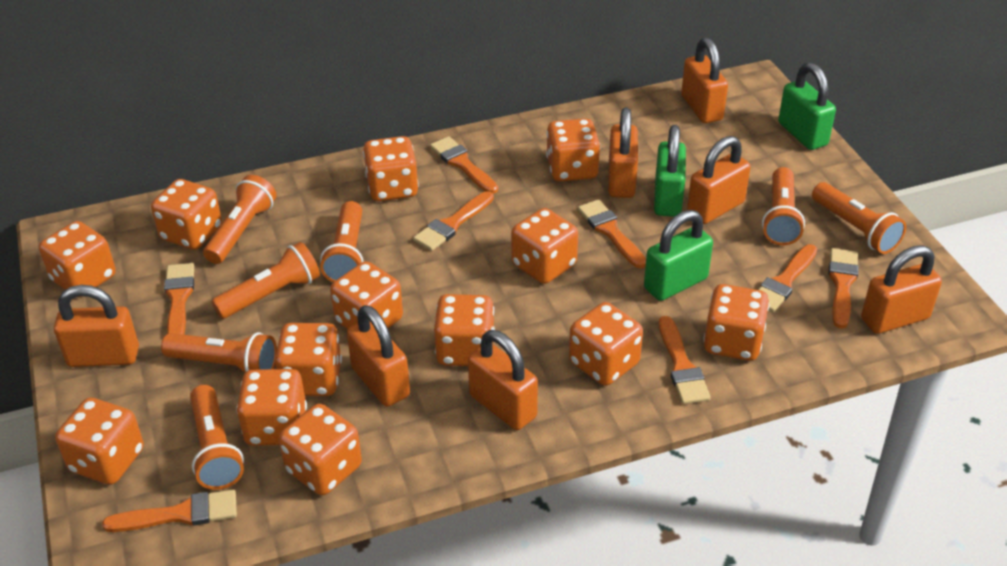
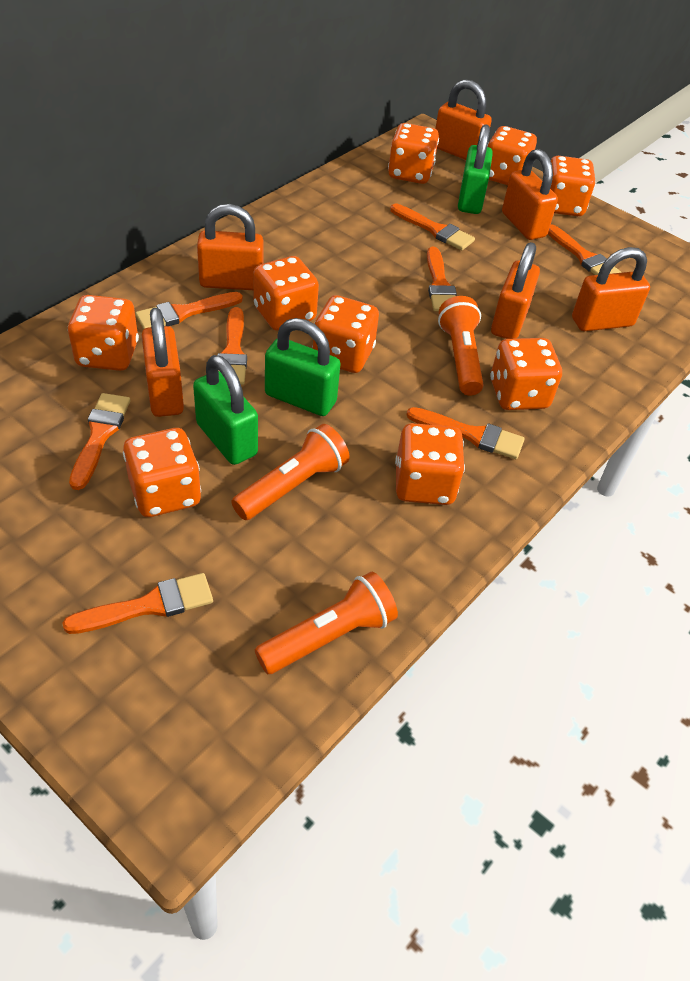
orange dice: [39,221,116,297] [55,398,144,485] [151,179,222,250] [236,369,307,446] [275,323,342,396] [279,404,362,495] [330,261,403,329] [363,136,419,201] [434,294,495,366] [511,208,578,284] [546,118,600,181] [569,302,643,386] [703,284,770,361] = 13 -> [68,295,139,371] [123,428,201,517] [253,256,319,330] [312,295,379,373] [388,123,439,184] [395,423,465,505] [487,126,537,185] [490,338,562,410] [550,156,596,216] = 9
orange flashlight: [161,332,277,373] [190,385,244,490] [203,175,277,264] [212,242,320,319] [320,201,364,282] [762,167,805,245] [812,182,906,254] = 7 -> [231,424,350,520] [255,572,398,674] [438,296,483,396] = 3
orange padlock: [54,285,139,367] [347,305,410,407] [468,330,538,430] [608,108,638,198] [681,38,728,123] [687,136,751,224] [861,245,942,334] = 7 -> [142,308,184,417] [197,204,263,290] [435,79,492,160] [491,242,540,339] [502,149,558,240] [572,247,650,331] = 6

